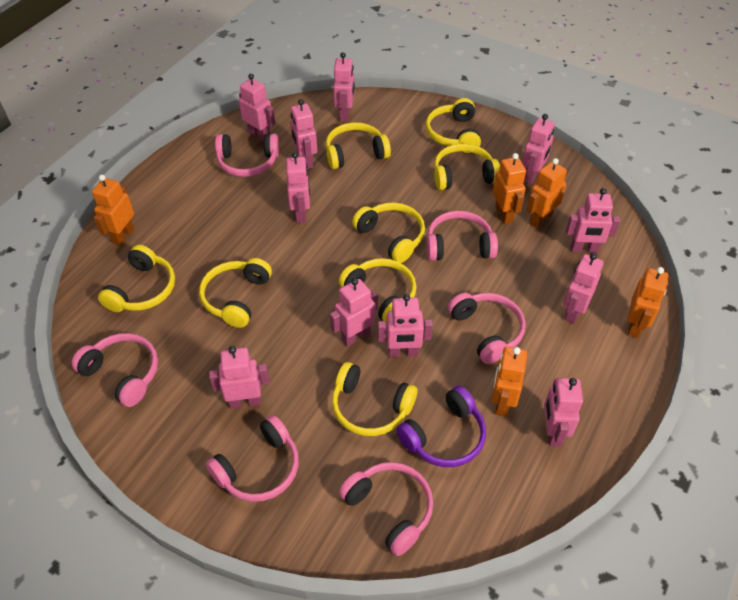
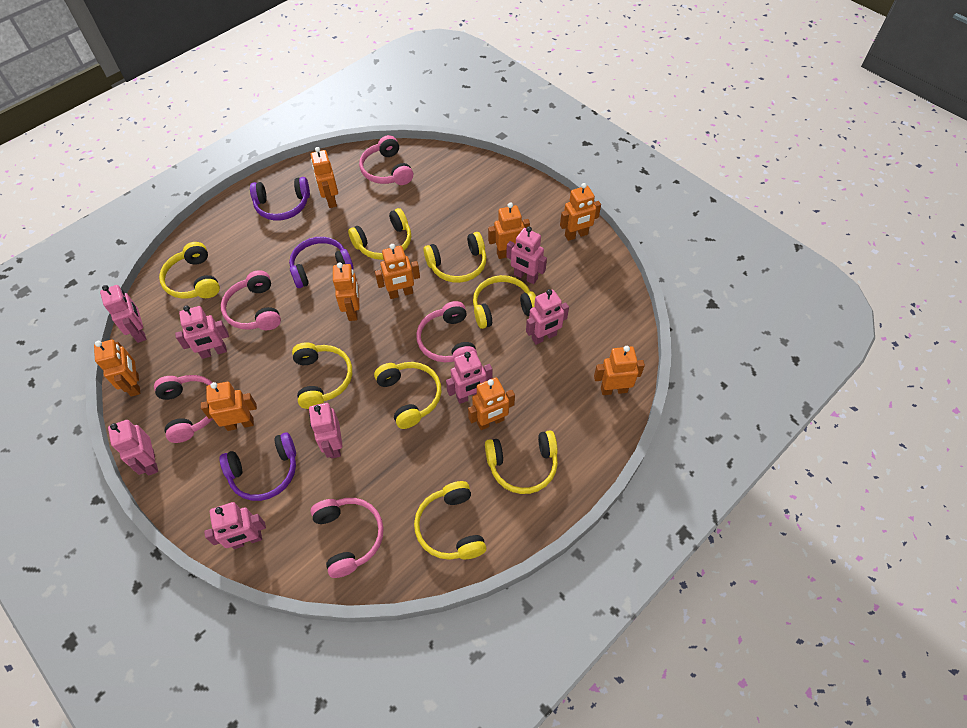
orange robot: [92,175,134,246] [492,347,527,417] [493,153,526,224] [527,158,567,228] [628,267,668,338] = 5 -> [94,340,140,397] [201,382,257,431] [311,147,338,208] [333,262,359,321] [375,244,420,299] [468,377,515,430] [488,202,530,259] [560,183,601,241] [594,346,645,395] = 9
pink headphones: [72,333,158,407] [206,415,299,502] [215,134,279,177] [339,462,433,556] [427,211,498,261] [448,293,526,364] = 6 -> [154,375,213,443] [221,270,281,330] [311,498,384,578] [359,135,413,185] [416,301,477,362] = 5
pink robot: [209,346,269,409] [239,74,275,142] [286,152,310,223] [290,99,317,169] [330,278,378,347] [333,52,354,121] [378,294,433,357] [522,114,555,184] [544,378,583,447] [563,253,604,324] [566,188,620,253] = 11 -> [100,285,146,343] [108,420,158,476] [175,305,229,359] [204,502,266,549] [309,403,343,459] [446,351,492,404] [506,226,547,284] [526,289,569,345] = 8
purple headphones: [396,386,486,467] = 1 -> [220,432,296,501] [250,177,310,221] [289,237,353,288] = 3

